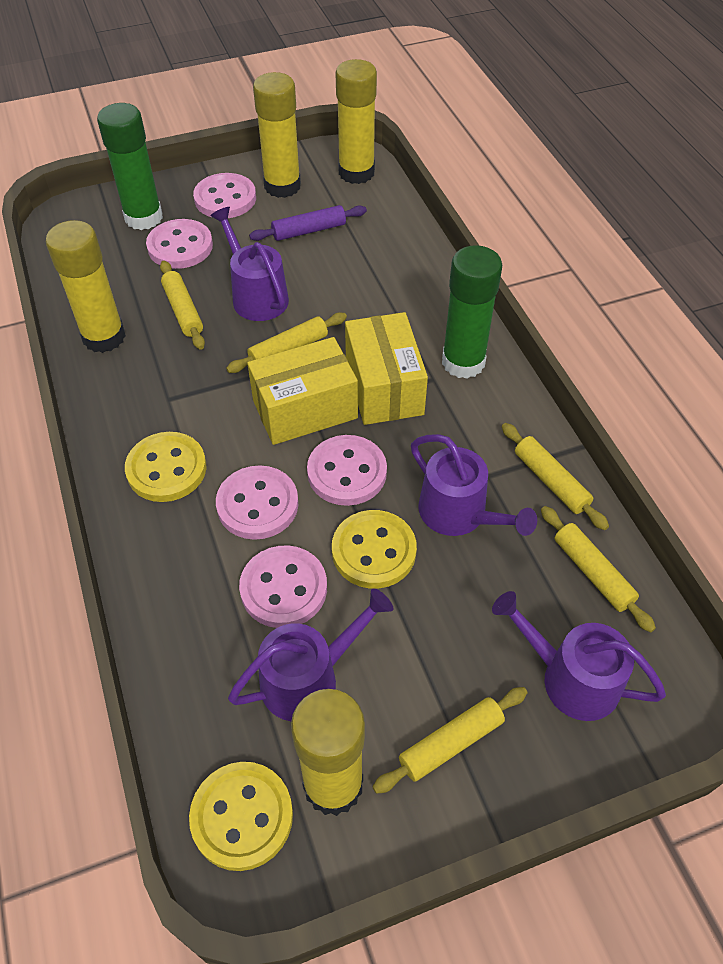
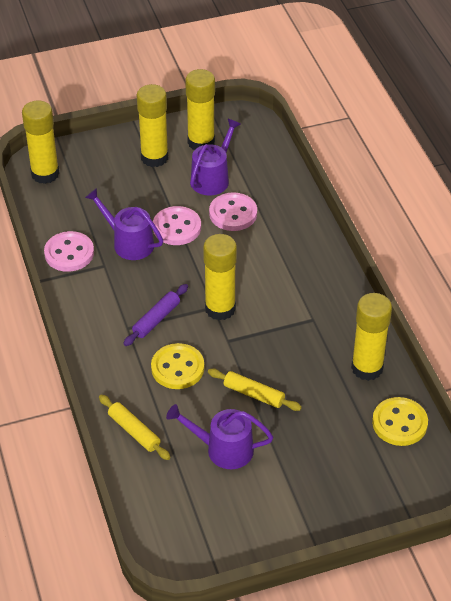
green glue stick: [97,103,163,230] [442,245,502,379] = 2 -> none = 0
pink button: [146,219,213,269] [193,173,256,218] [216,466,298,540] [239,545,327,628] [307,435,387,506] = 5 -> [44,231,94,272] [153,206,201,245] [209,192,257,231] = 3
purple watering can: [210,207,289,321] [228,588,394,721] [411,434,537,536] [492,591,666,721] = 4 -> [85,188,163,260] [166,404,273,469] [190,119,241,195] = 3
yellow box: [247,337,358,445] [345,312,428,425] = 2 -> none = 0
yellow button: [125,432,206,502] [189,762,293,871] [332,510,417,589] = 3 -> [151,343,204,389] [372,397,428,446] = 2
yellow glue stick: [46,220,126,353] [253,72,301,198] [291,689,365,816] [336,59,377,184] = 4 -> [22,100,60,184] [137,84,168,167] [185,69,215,150] [203,234,237,320] [351,293,392,381] = 5
yellow rolling pin: [160,261,205,350] [226,313,347,373] [373,687,528,794] [502,423,609,530] [541,506,656,633] = 5 -> [99,395,171,460] [208,369,302,411] = 2

